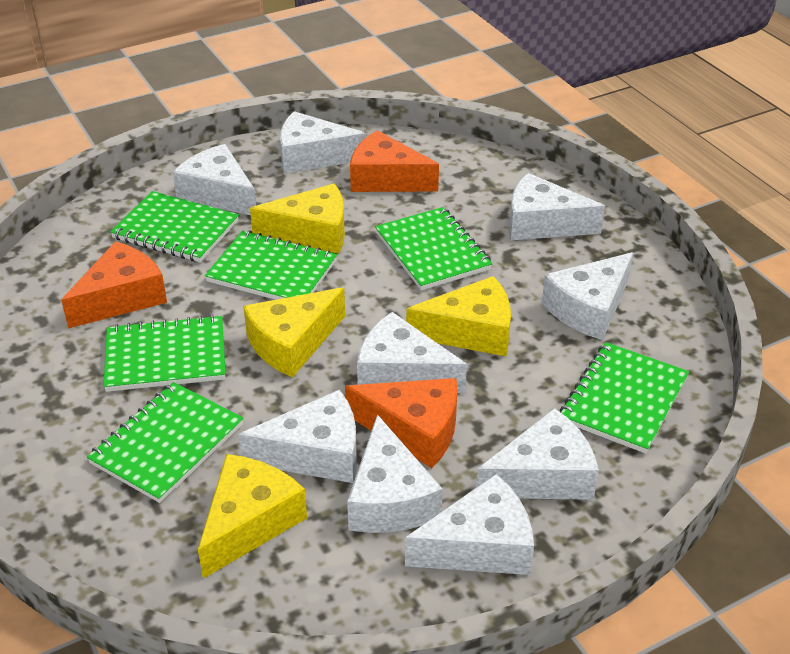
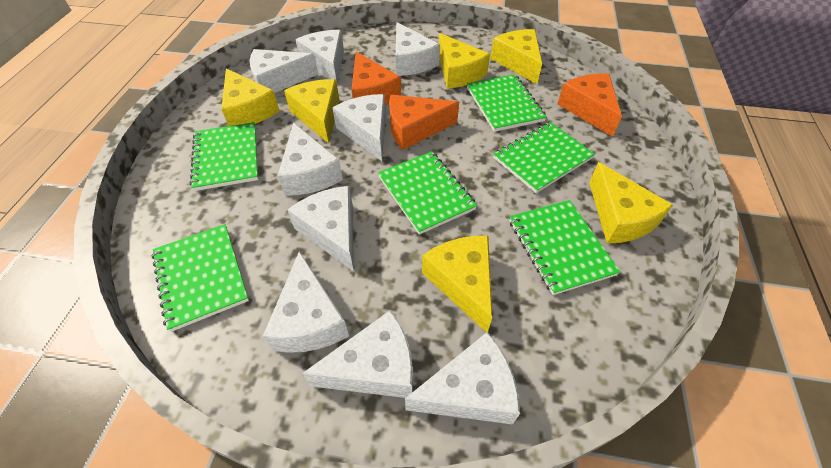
yellow cheese: [198,454,307,579] [243,287,345,377] [250,183,345,254] [406,276,511,356] = 4 -> [221,68,280,126] [284,79,339,144] [422,236,492,332] [439,33,490,89] [490,29,542,84] [589,162,673,244] = 6

